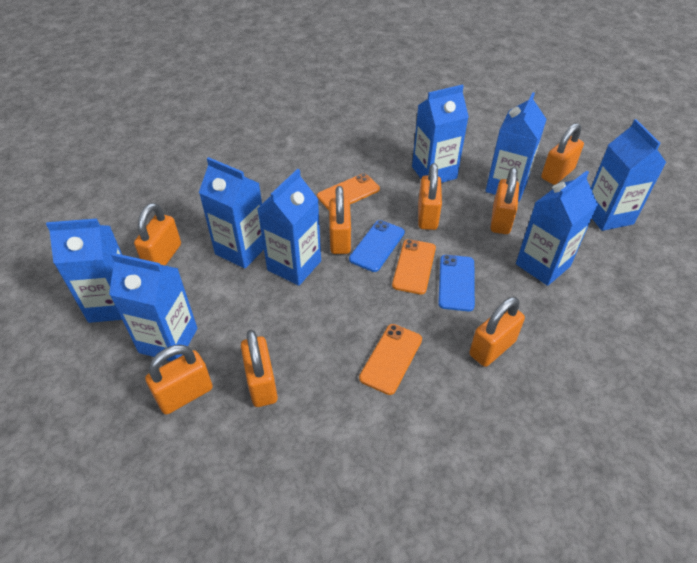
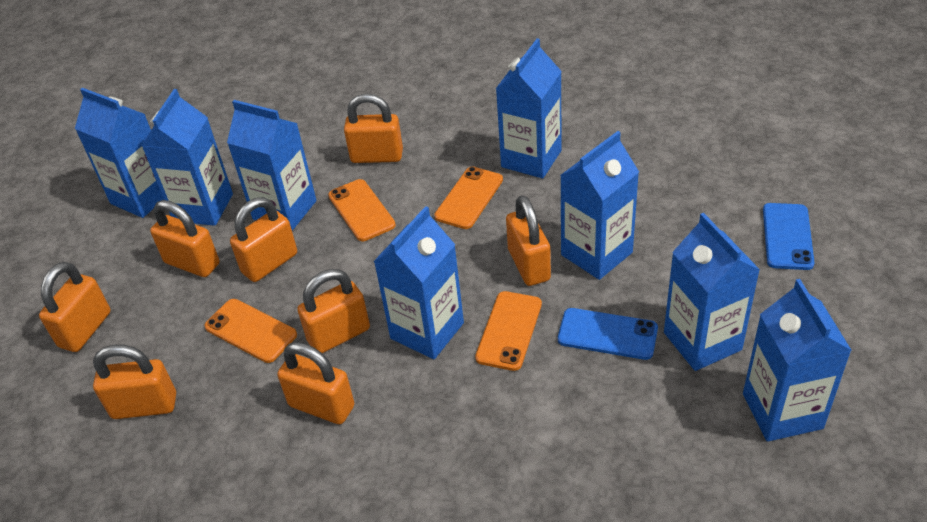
orange phone: [317,173,380,210] [359,324,422,395] [392,239,436,295] = 3 -> [204,299,297,363] [328,179,396,241] [434,167,503,229] [475,291,542,371] = 4

